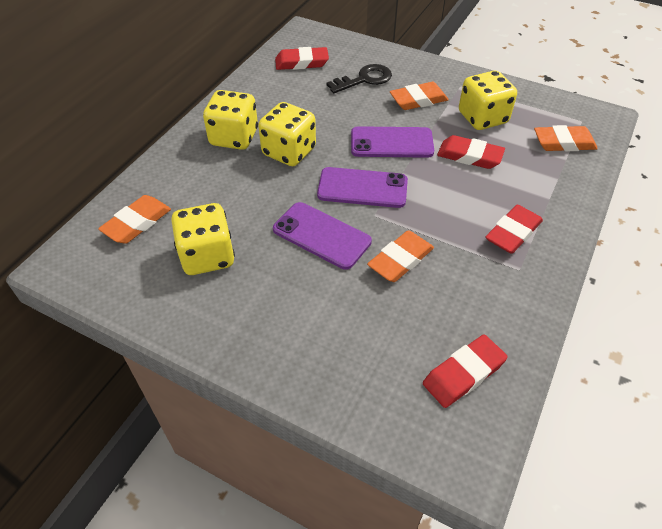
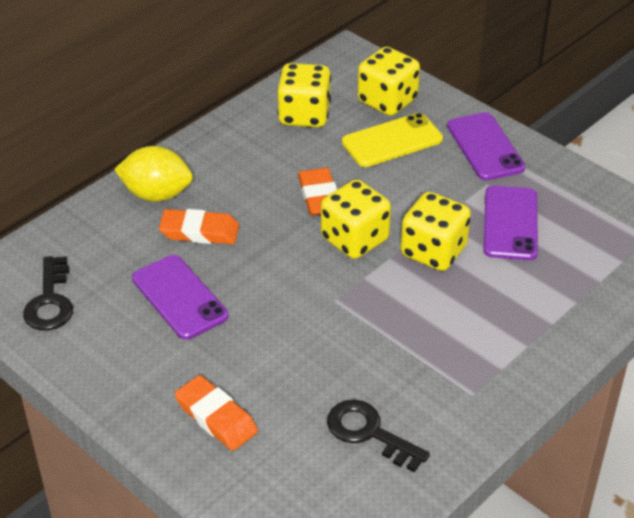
black key: [327,64,392,93] = 1 -> [23,256,73,331] [327,399,430,472] = 2
orange eraser: [98,195,171,244] [367,230,434,282] [390,82,449,110] [534,125,598,151] = 4 -> [159,209,239,244] [174,375,258,451] [298,168,337,216] = 3
red eraser: [275,47,329,70] [423,334,508,408] [437,135,505,169] [485,205,543,254] = 4 -> none = 0
yellow lemon: none = 0 -> [114,146,193,202] = 1
yellow phone: none = 0 -> [342,113,443,167] = 1

